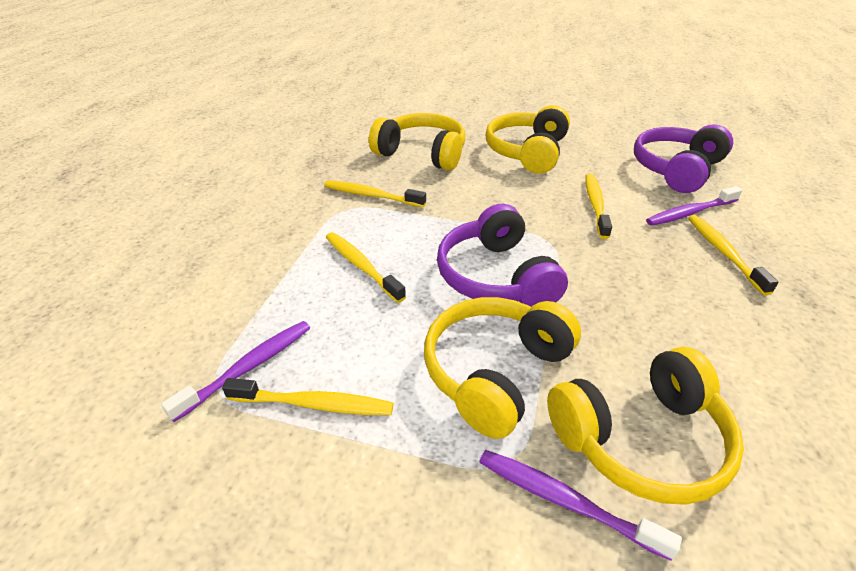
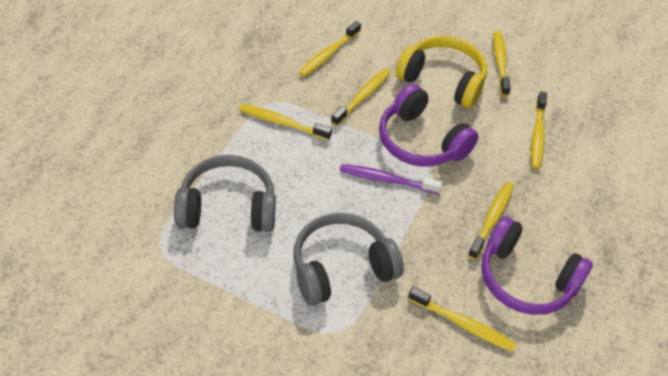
grey headphones: none = 0 -> [174,155,276,232] [293,213,404,306] = 2
purple toothbrush: [161,321,310,422] [479,450,682,561] [646,186,742,226] = 3 -> [340,164,442,194] = 1
yellow headphones: [369,113,465,171] [424,297,581,439] [485,105,570,174] [547,347,744,505] = 4 -> [396,36,487,108] = 1
yellow toothbrush: [222,378,393,415] [324,181,426,207] [326,232,406,303] [585,174,612,239] [688,215,778,295] = 5 -> [239,104,332,141] [298,21,361,77] [331,69,391,126] [408,287,516,352] [468,182,514,260] [493,31,511,97] [531,92,547,169] = 7

